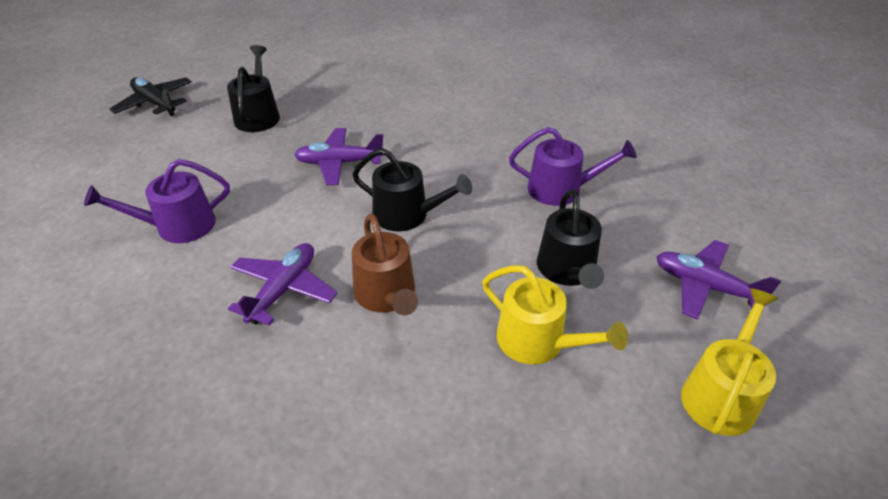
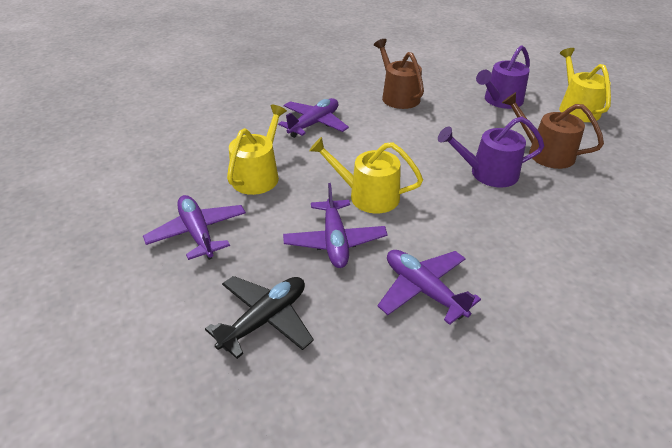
black watering can: [227,45,280,132] [352,148,472,231] [537,189,604,289] = 3 -> none = 0
brown watering can: [352,213,418,315] = 1 -> [374,39,424,109] [502,92,604,169] = 2
purple plane: [228,243,337,326] [294,128,383,185] [656,240,781,320] = 3 -> [143,195,246,260] [278,98,349,138] [283,183,388,268] [378,250,481,325] = 4
yellow watering can: [482,265,628,364] [681,288,778,436] = 2 -> [227,105,287,195] [309,137,423,214] [559,48,611,122] = 3

